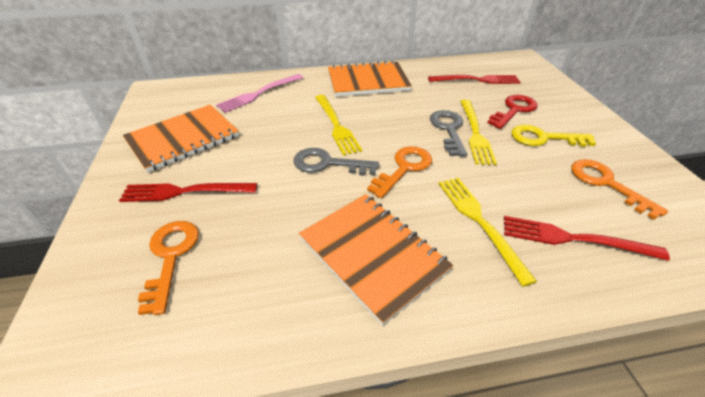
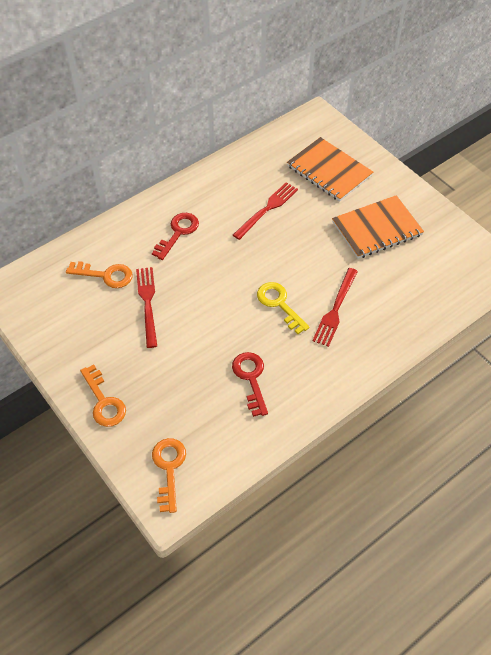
grey key: [294,148,379,176] [430,110,467,157] = 2 -> none = 0
orange notebook: [123,105,239,173] [299,194,453,326] [328,61,412,97] = 3 -> [287,137,373,202] [332,195,424,259] = 2
pink fork: [216,74,303,113] = 1 -> none = 0
red key: [487,95,537,129] = 1 -> [152,213,199,260] [232,352,268,417] = 2
yellow fork: [315,95,362,156] [439,178,537,287] [460,100,497,165] = 3 -> none = 0

